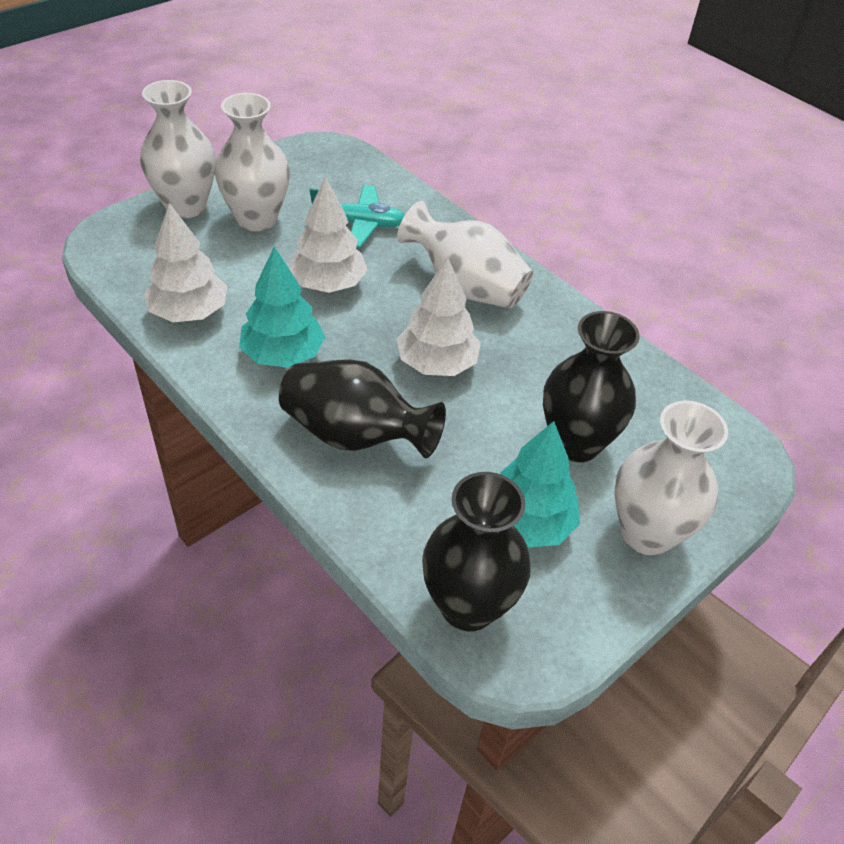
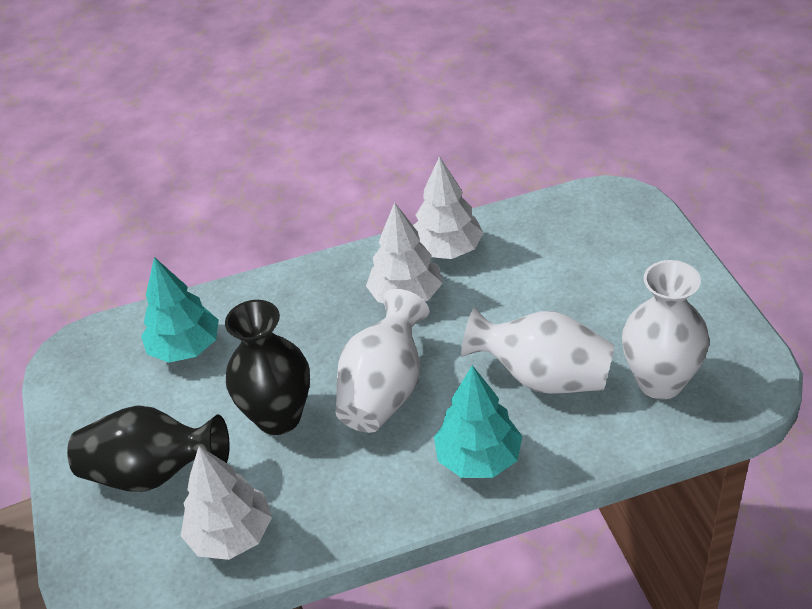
black vase: [279,359,446,458] [422,472,531,631] [543,311,640,462] = 3 -> [67,406,230,492] [225,300,310,435] = 2
turquoise plane: [309,185,405,248] = 1 -> none = 0
white vase: [140,80,216,218] [215,93,290,231] [397,201,533,308] [614,401,728,555] = 4 -> [336,289,429,433] [461,308,615,394] [622,260,709,400] = 3

